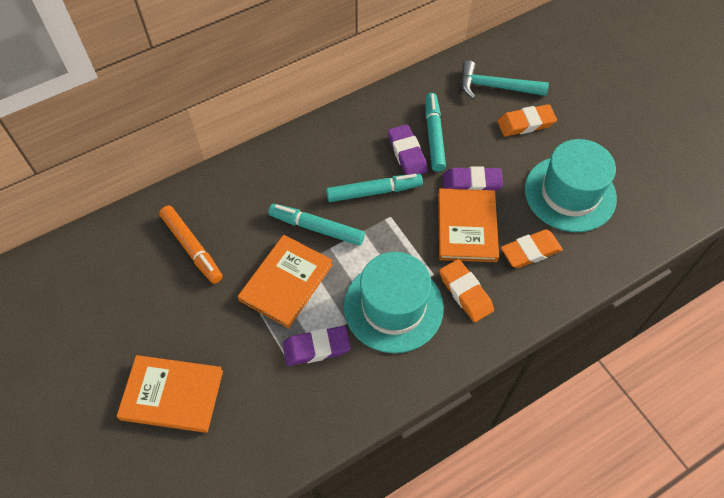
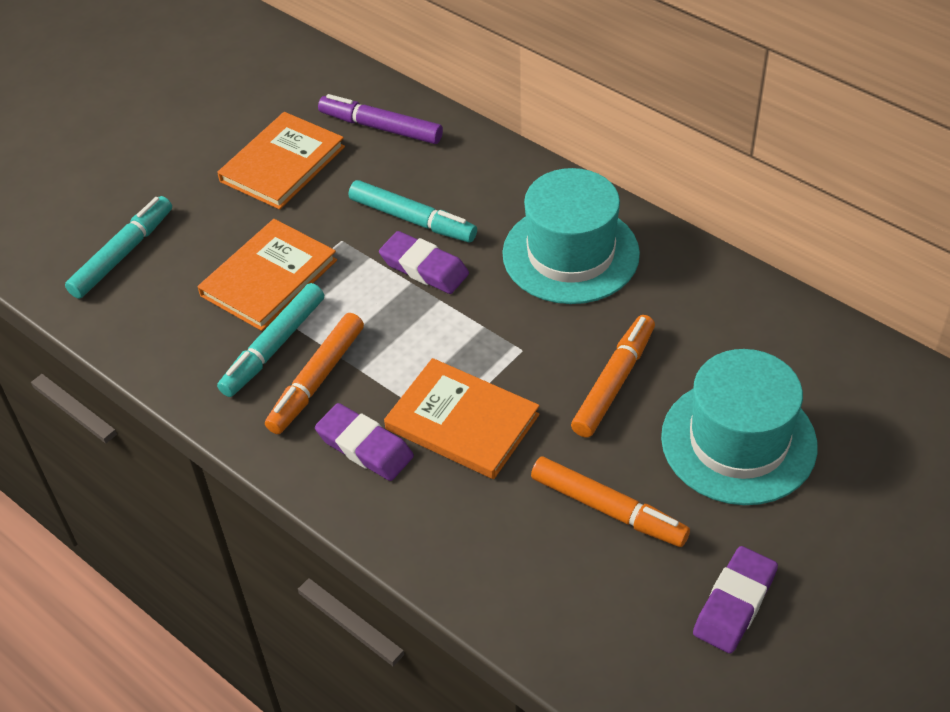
orange eraser: [439,259,494,322] [497,104,557,136] [501,229,563,268] = 3 -> none = 0
orange marker: [159,205,223,284] = 1 -> [265,313,364,434] [531,457,690,547] [571,315,655,438] = 3
purple marker: none = 0 -> [318,94,443,144] = 1
turquoise hammer: [461,60,549,99] = 1 -> none = 0

